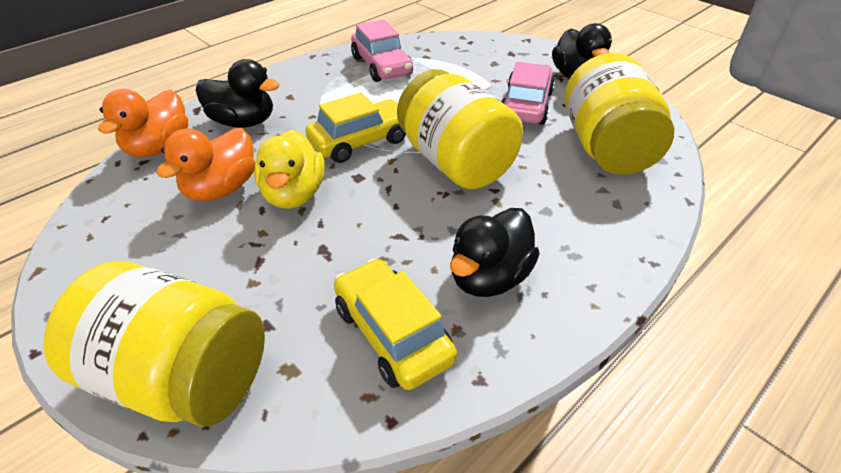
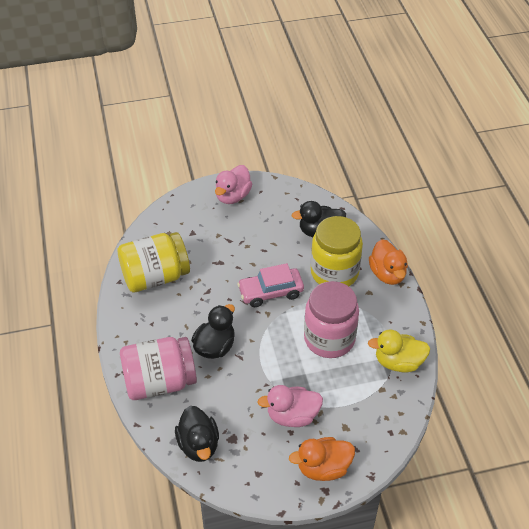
pink car: [351,19,413,82] [502,62,555,125] = 2 -> [237,263,304,307] = 1
pink duck: none = 0 -> [215,165,252,204] [257,385,323,427] = 2
pink jar: none = 0 -> [120,337,197,400] [304,281,359,358] = 2
yellow car: [305,92,406,163] [334,259,457,390] = 2 -> none = 0
yellow jar: [43,261,265,427] [397,69,523,189] [564,53,674,175] = 3 -> [118,232,190,292] [311,216,363,286] = 2

